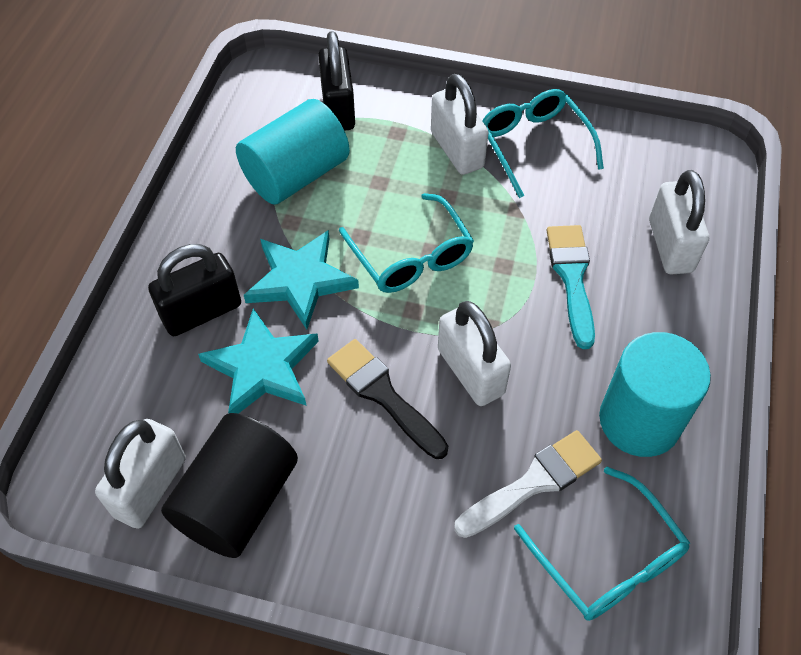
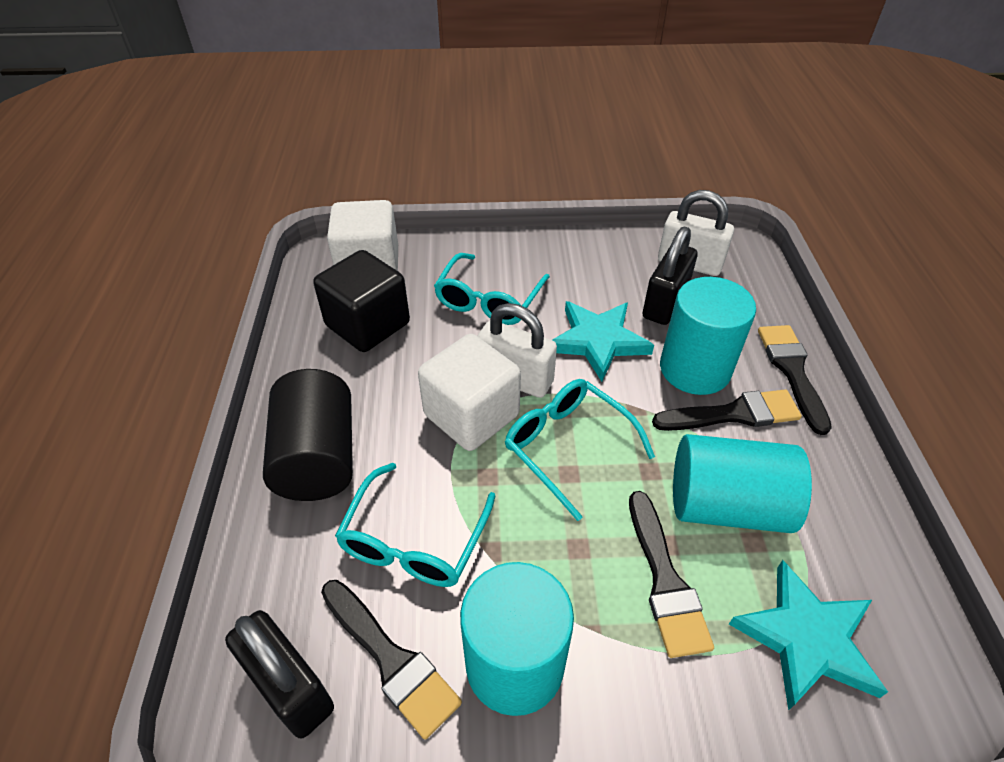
black brush: [327,339,448,459] = 1 -> [321,580,462,740] [629,491,714,658] [652,389,802,431] [758,325,832,435] = 4
black cube: none = 0 -> [313,250,410,352] = 1
turquoise brush: [546,225,595,349] = 1 -> none = 0
turquoise cylinder: [236,99,350,205] [599,332,711,457] = 2 -> [460,562,574,716] [660,277,756,395] [673,434,812,533] = 3
white brush: [454,430,602,538] = 1 -> none = 0
white cube: none = 0 -> [327,200,398,271] [418,334,521,451] = 2
white padlock: [95,419,186,529] [431,74,489,175] [438,301,511,406] [649,170,709,275] = 4 -> [478,303,557,398] [658,190,734,276] = 2

